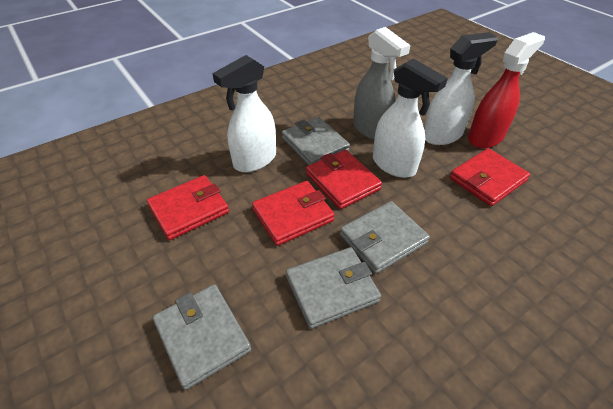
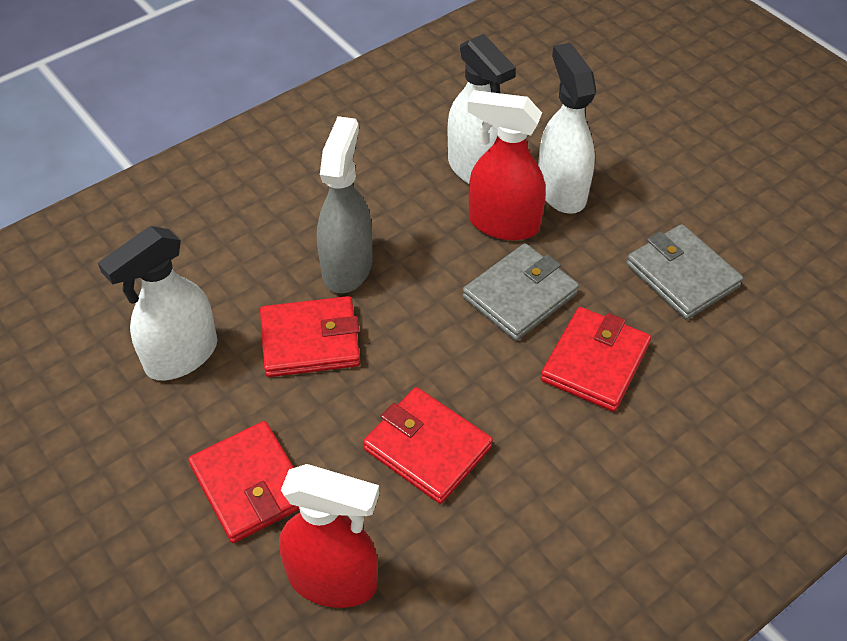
grey wallet: [153,284,251,390] [282,117,350,165] [286,247,381,329] [340,201,430,274] = 4 -> [463,243,579,341] [626,224,743,320] = 2
red spray bottle: [468,32,545,148] = 1 -> [279,464,380,608] [467,90,546,241] = 2

